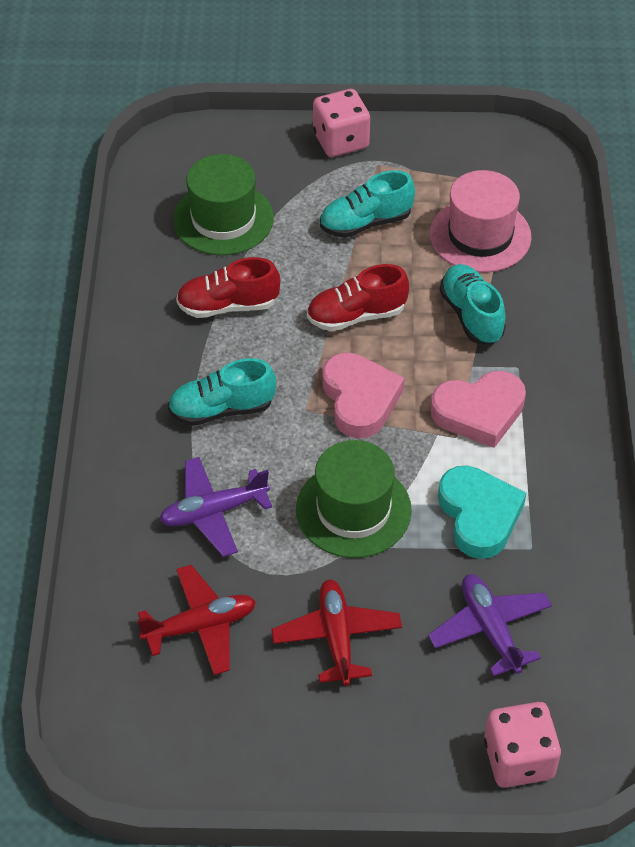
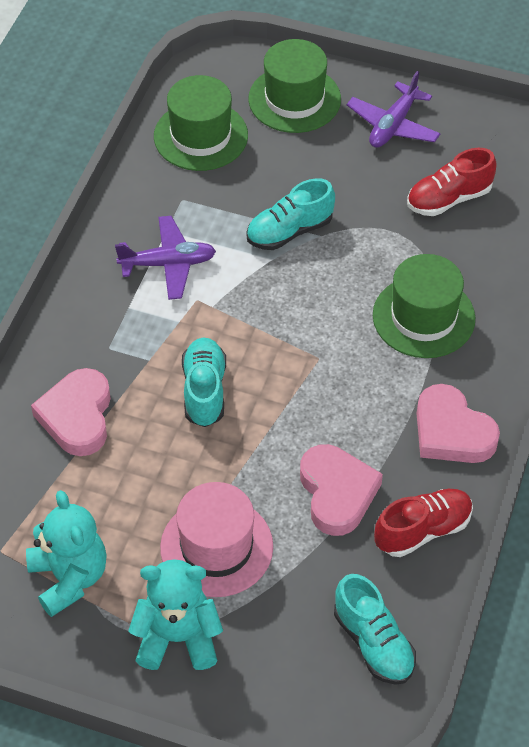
green hat: [173,154,274,255] [296,440,412,558] = 2 -> [154,75,248,171] [248,39,341,133] [373,254,475,358] = 3
pink dice: [313,89,370,157] [484,702,561,788] = 2 -> none = 0
pink heart: [322,353,405,438] [430,371,526,448] = 2 -> [31,368,111,456] [300,444,383,536] [417,384,500,463] = 3
red plane: [137,565,256,675] [271,580,402,686] = 2 -> none = 0
turquoise heart: [438,466,526,559] = 1 -> none = 0
turquoise teddy bear: none = 0 -> [26,490,107,617] [128,559,223,670] = 2

